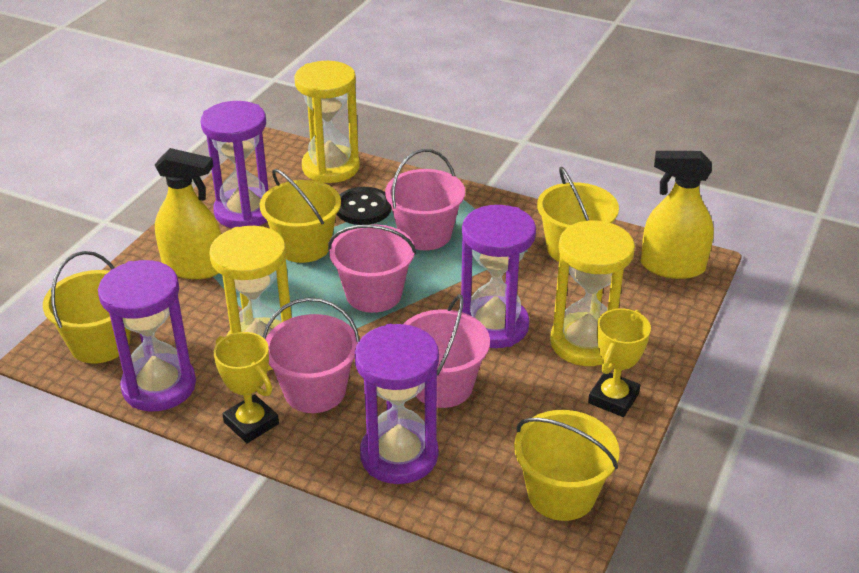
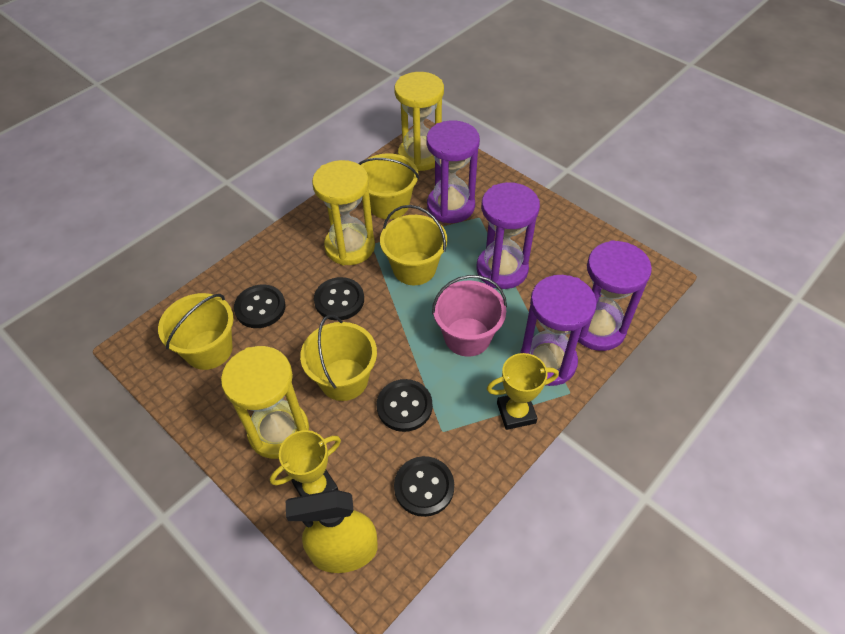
black button: [337,187,392,225] = 1 -> [234,285,286,328] [314,277,364,321] [377,379,432,432] [394,456,454,517] = 4
pink bucket: [263,297,360,413] [328,224,416,313] [385,149,465,250] [403,294,490,408] = 4 -> [432,275,507,357] = 1
yellow spray bottle: [155,148,221,279] [641,151,714,279] = 2 -> [286,490,378,573] = 1

